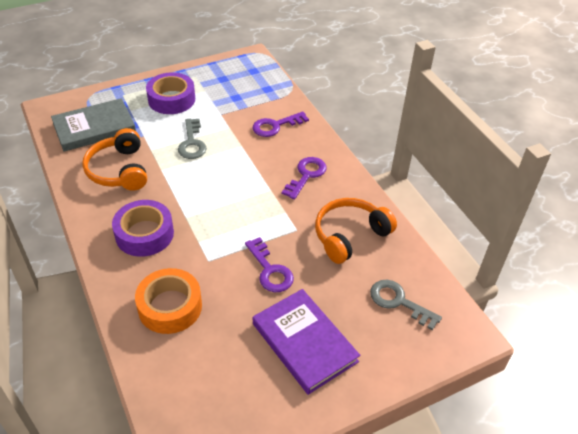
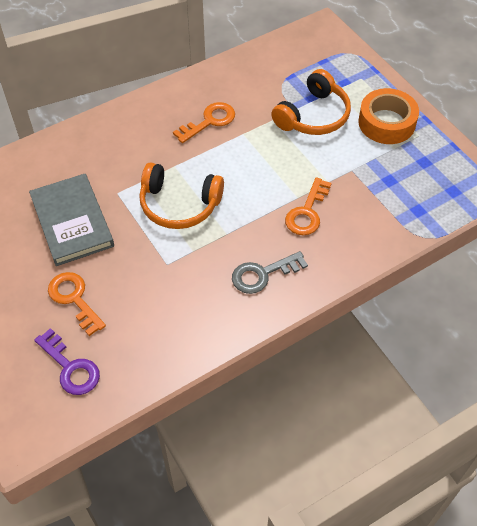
grey key: [178,119,207,159] [370,280,442,330] = 2 -> [232,251,308,294] = 1
orange key: none = 0 -> [48,272,106,336] [173,102,235,143] [285,177,332,235] = 3
purple book: [253,289,360,395] = 1 -> none = 0
purple key: [245,237,294,292] [253,111,309,137] [282,157,327,199] = 3 -> [34,328,100,395] = 1
purple tape: [112,200,174,257] [146,72,195,114] = 2 -> none = 0

